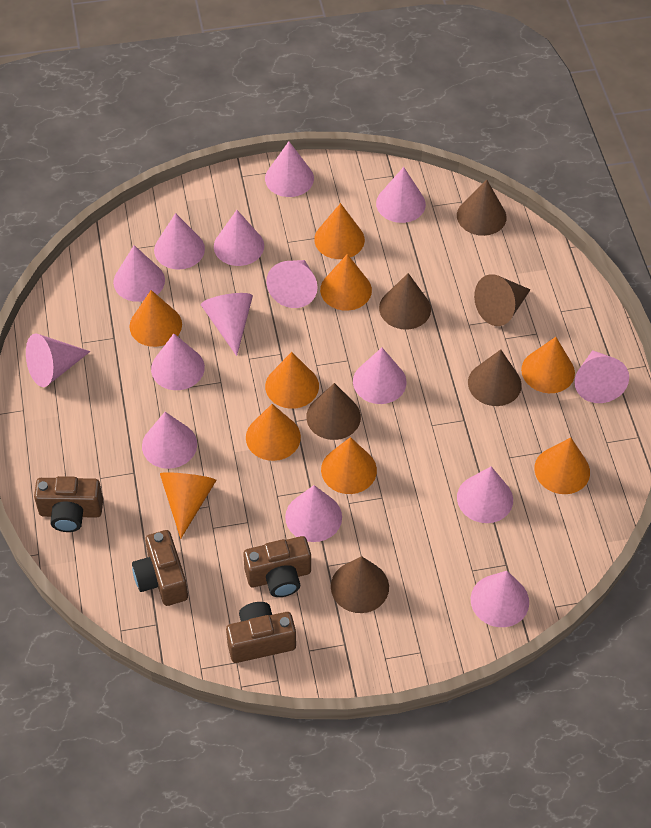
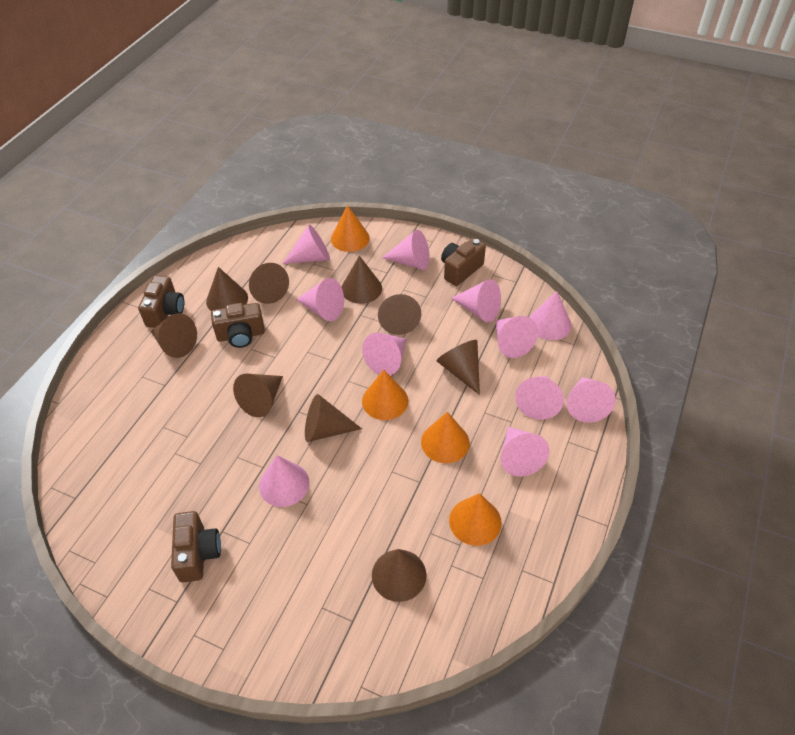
brown cone: [306,383,361,440] [331,556,389,613] [379,273,431,330] [457,180,507,236] [468,350,522,406] [474,274,531,326] = 6 -> [151,313,197,358] [206,267,248,311] [233,374,283,417] [249,263,289,304] [305,394,362,442] [342,256,382,304] [372,549,426,602] [378,294,421,335] [437,340,480,395] = 9
orange cone: [129,290,182,347] [160,472,217,539] [246,404,301,461] [265,352,319,409] [314,203,365,259] [320,254,372,311] [321,437,377,494] [521,337,575,393] [534,438,590,494] = 9 -> [331,205,370,252] [362,370,408,420] [421,412,470,463] [449,493,502,546] = 4
pink cone: [26,333,90,387] [113,245,165,302] [142,412,197,469] [151,334,205,390] [154,213,205,270] [201,293,253,356] [214,210,264,266] [265,142,314,197] [266,260,318,308] [285,485,342,542] [353,348,407,404] [376,167,426,223] [457,467,513,523] [471,571,529,627] [575,350,629,403] = 15 -> [259,455,309,507] [282,225,330,264] [296,278,344,321] [362,333,406,375] [382,230,430,270] [451,279,501,322] [495,316,538,358] [501,427,549,477] [515,376,564,420] [529,291,572,340] [566,377,616,423] = 11

